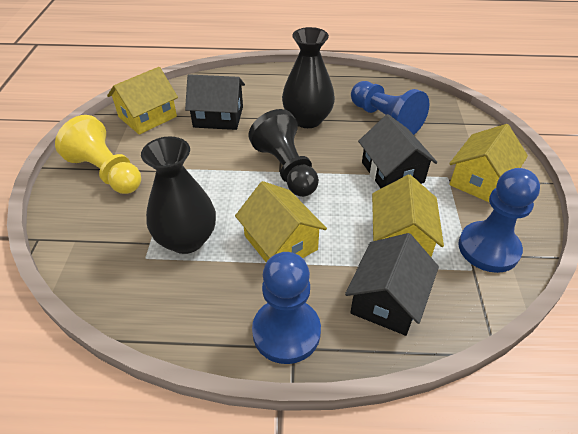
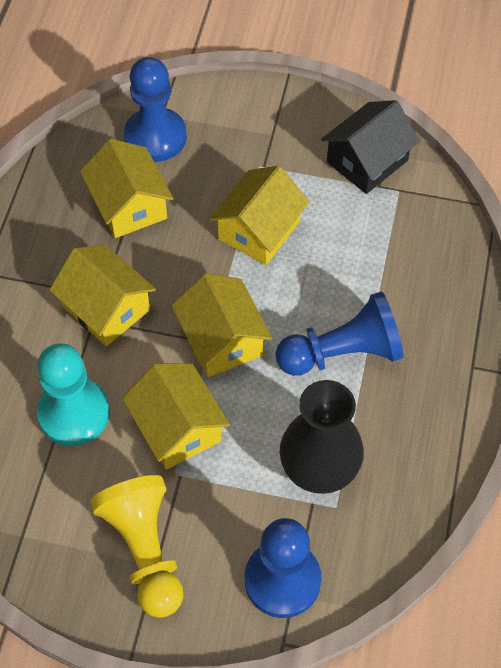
black house: [185,74,245,130] [345,233,439,336] [358,114,437,188] = 3 -> [321,100,420,194] = 1
black pawn: [249,109,319,197] = 1 -> none = 0
black vase: [141,136,216,254] [282,27,335,128] = 2 -> [279,380,364,494] = 1
turquoise pawn: none = 0 -> [37,343,110,446] = 1
yellow house: [107,67,178,135] [235,181,327,262] [372,174,444,257] [449,124,528,203] = 4 -> [49,245,156,346] [80,139,174,238] [122,363,230,470] [172,273,272,377] [209,166,309,265] = 5

